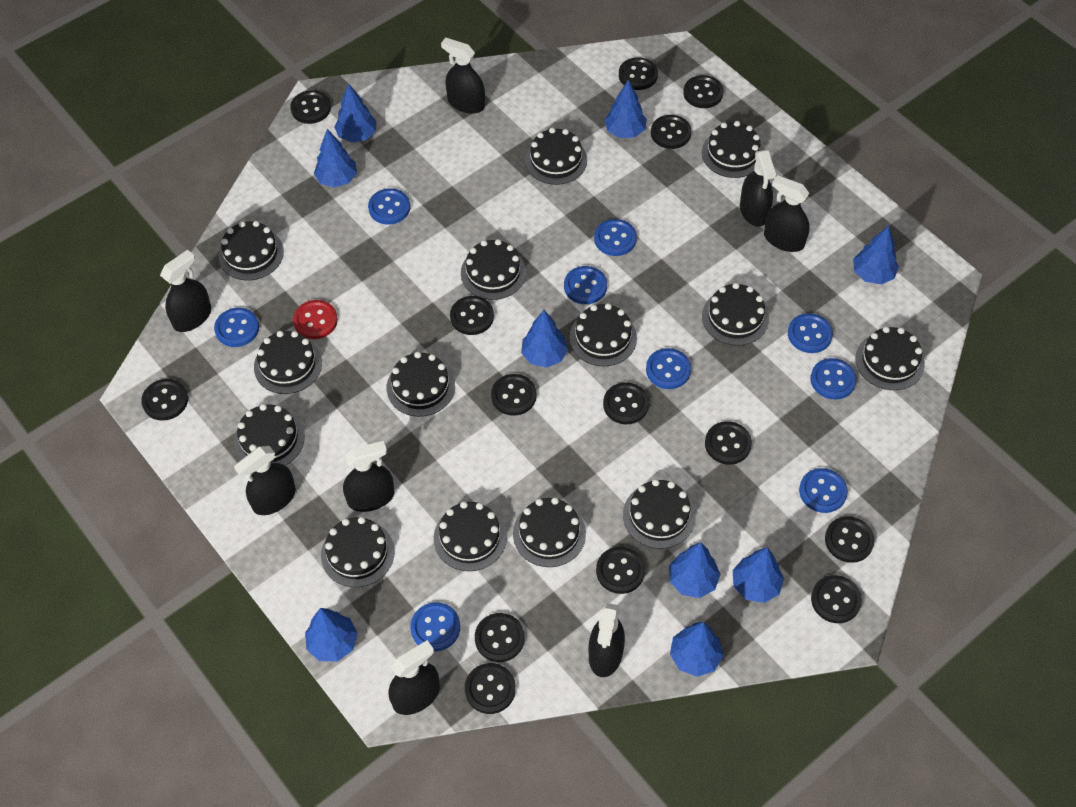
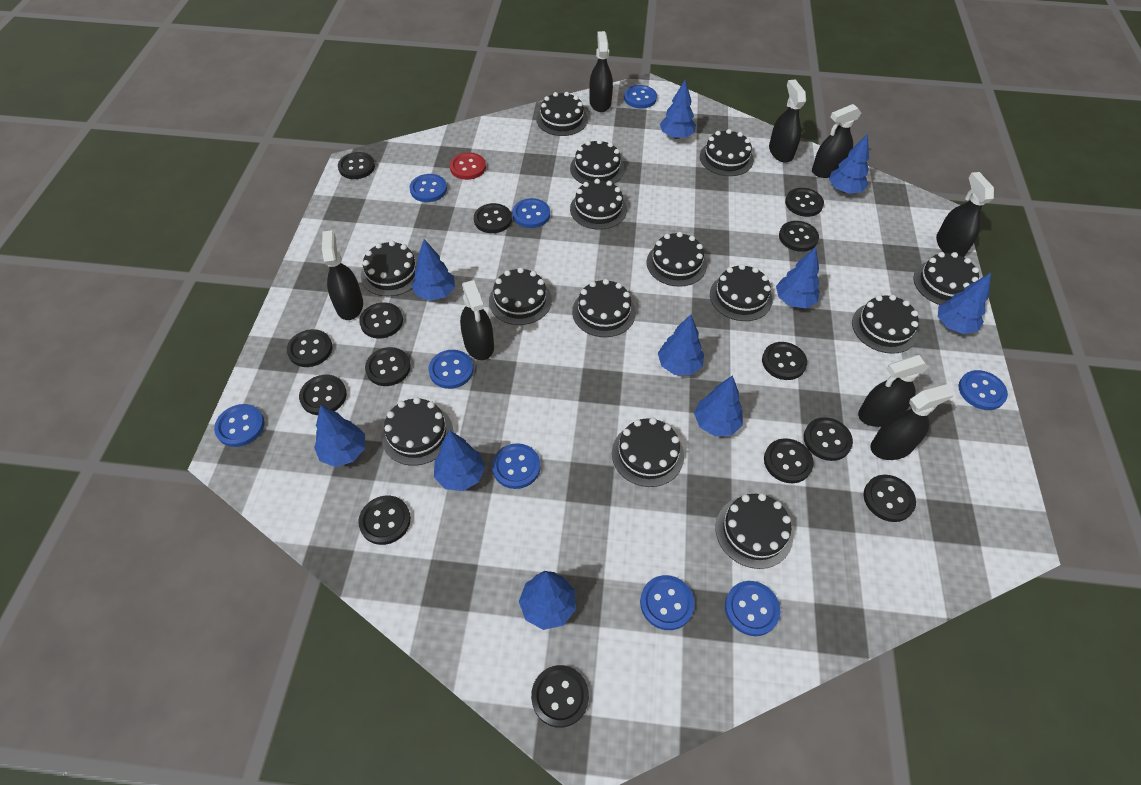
blue tree: [305,608,358,661] [314,129,357,188] [334,84,376,143] [521,310,568,368] [604,80,647,138] [669,542,721,598] [670,622,723,677] [733,547,784,603] [853,226,899,285] = 9 -> [314,405,365,467] [412,239,455,301] [434,430,485,491] [519,571,576,630] [658,314,704,375] [660,80,696,139] [694,375,743,436] [776,247,820,308] [829,134,869,194] [938,273,991,334] = 10

